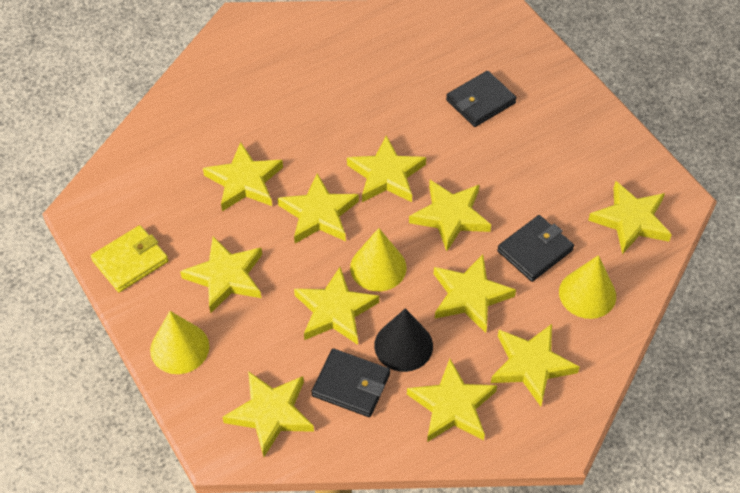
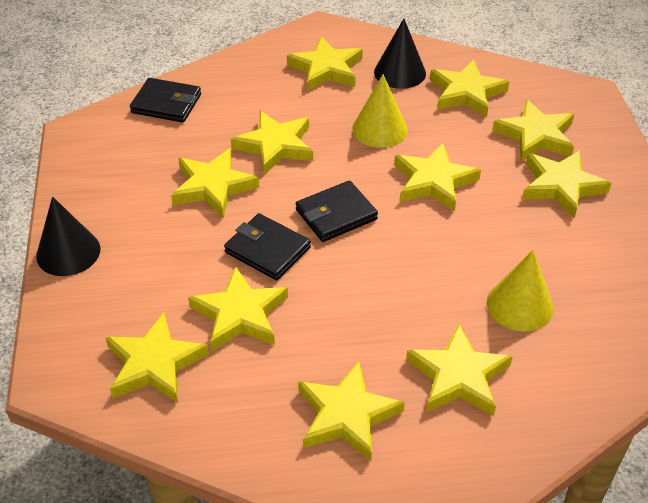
black cone: [374,308,433,372] = 1 -> [36,197,100,276] [374,18,426,89] = 2
yellow cone: [150,311,209,374] [350,228,406,291] [559,255,616,319] = 3 -> [352,74,408,148] [487,250,554,332] = 2
yellow wallet: [91,225,168,292] = 1 -> none = 0

